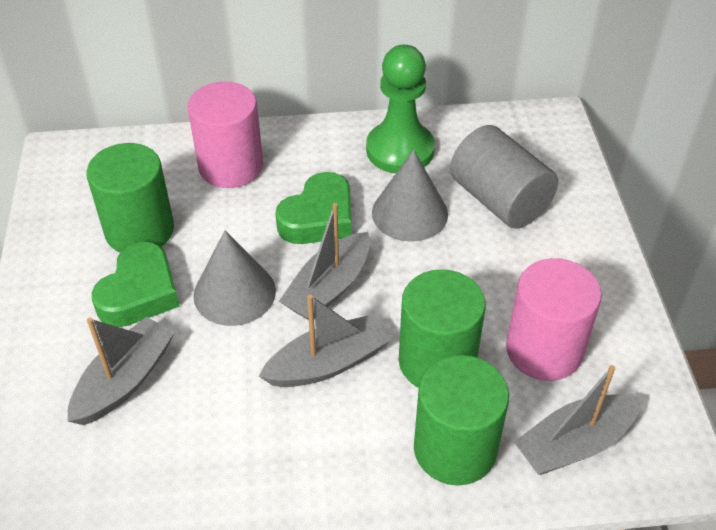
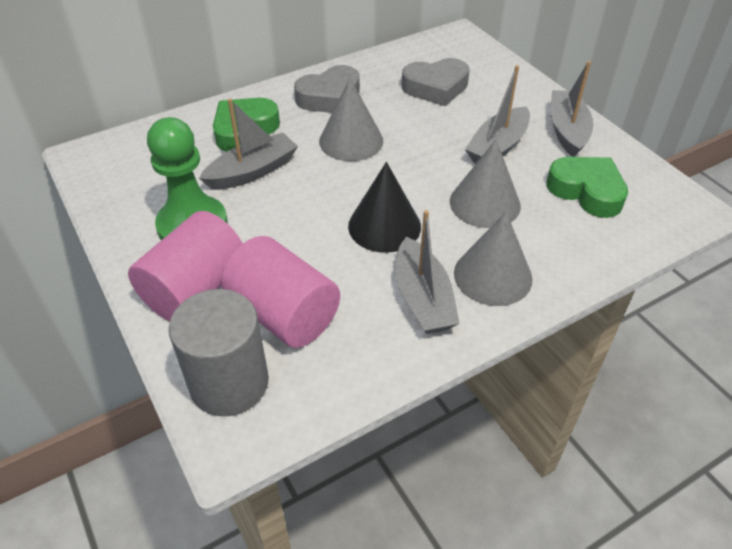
black cone: none = 0 -> [348,162,421,253] = 1
green cylinder: [86,143,174,252] [399,269,486,388] [414,355,509,486] = 3 -> none = 0
grey cone: [193,230,276,326] [372,150,448,242] = 2 -> [319,78,383,161] [450,139,521,228] [454,212,532,306] = 3
grey heart: none = 0 -> [294,65,360,113] [402,58,470,106] = 2

